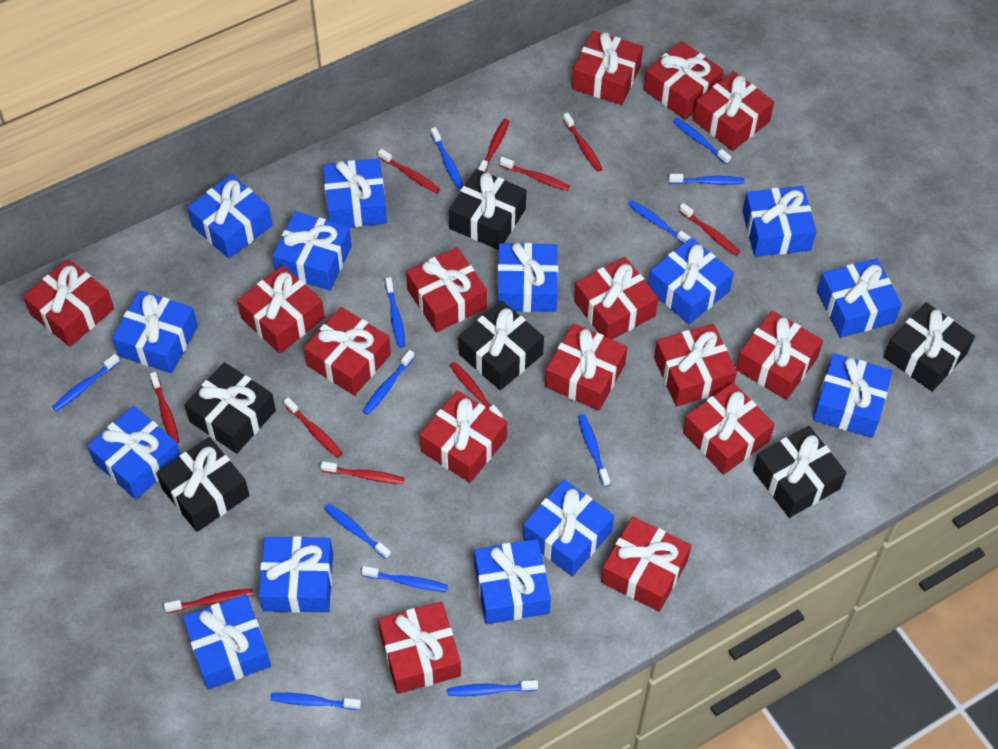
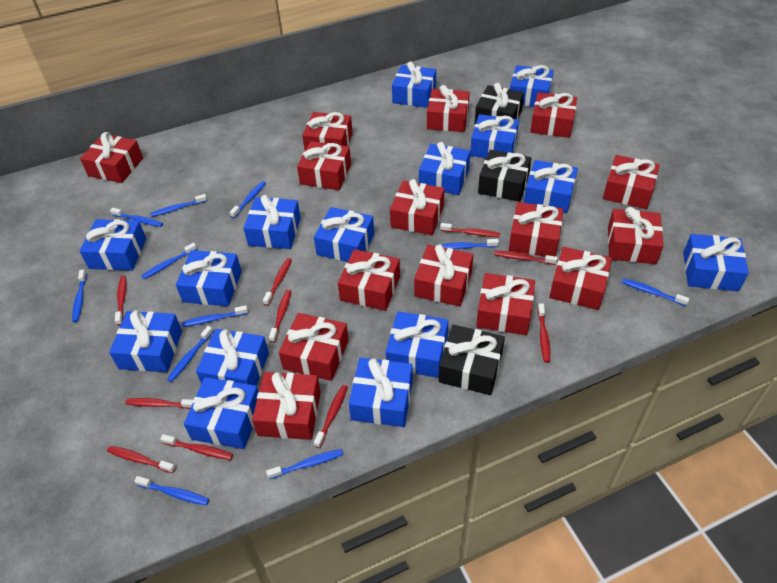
black gift: [156,437,250,532] [184,362,276,453] [449,169,526,250] [458,301,544,390] [753,426,846,518] [884,302,975,392] = 6 -> [438,325,505,395] [475,83,524,124] [478,150,532,202] = 3
blue gift: [87,406,181,499] [112,290,198,374] [183,594,271,690] [187,174,272,259] [259,536,333,613] [272,211,352,290] [323,159,387,227] [474,539,551,624] [497,243,558,312] [523,479,614,576] [648,238,734,324] [742,186,817,257] [813,353,893,438] [817,258,902,338] = 14 -> [80,219,146,271] [109,310,182,372] [176,250,242,306] [184,377,259,449] [196,329,269,385] [244,195,301,249] [314,207,374,262] [349,358,413,427] [386,311,448,378] [392,61,436,108] [419,142,470,195] [470,114,519,158] [510,65,554,107] [524,160,578,213] [683,234,749,291] = 15
blue toothbrush: [52,354,120,411] [271,693,361,710] [324,504,391,560] [361,566,448,592] [362,350,414,415] [385,277,405,348] [431,127,463,189] [448,680,538,696] [578,414,610,487] [628,200,691,244] [669,174,745,185] [673,118,731,165] = 12 -> [72,269,87,322] [110,208,163,227] [134,476,209,505] [141,243,197,279] [150,194,207,217] [167,326,213,382] [182,305,248,327] [230,181,266,218] [266,449,343,479] [441,239,499,249] [621,278,689,306] = 11

